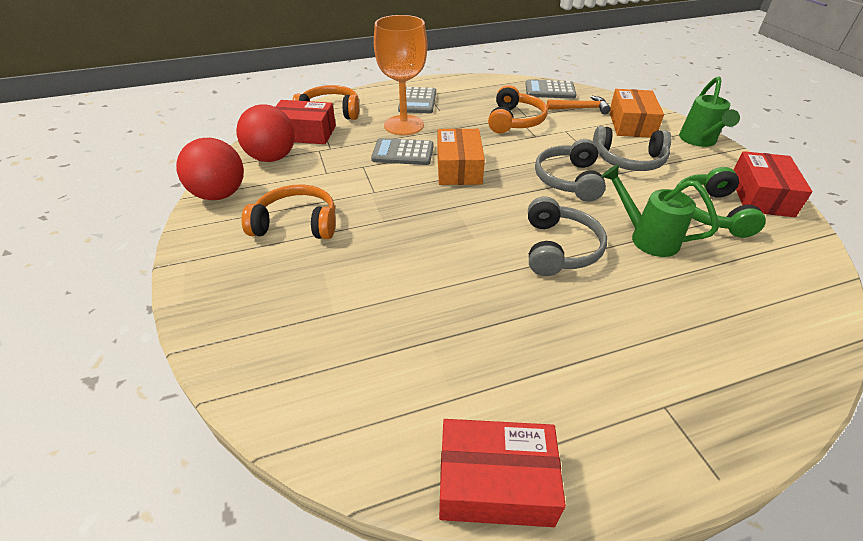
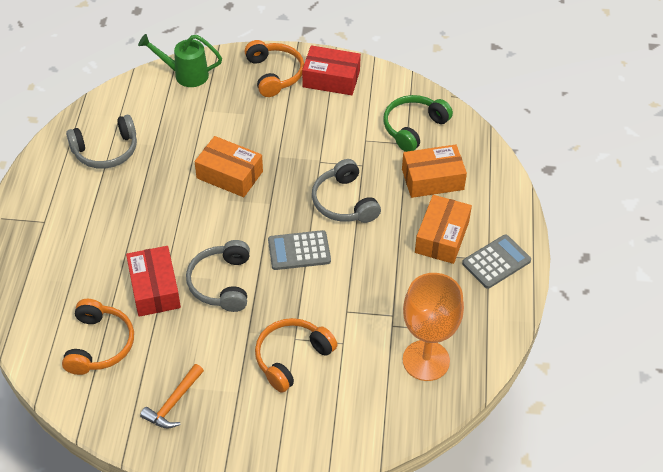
green watering can: [601,164,718,257] [679,76,740,147] = 2 -> [138,34,222,87] = 1
grey calculator: [371,138,434,165] [398,87,436,114] [525,79,576,99] = 3 -> [268,230,331,270] [462,235,531,289] = 2
orange box: [437,128,485,185] [610,89,664,138] = 2 -> [195,136,263,197] [402,145,467,198] [415,195,472,264] = 3
red ball: [176,138,244,200] [236,104,295,162] = 2 -> none = 0
red box: [275,100,336,144] [439,419,566,527] [733,151,812,217] = 3 -> [126,246,181,317] [302,45,361,95] = 2

